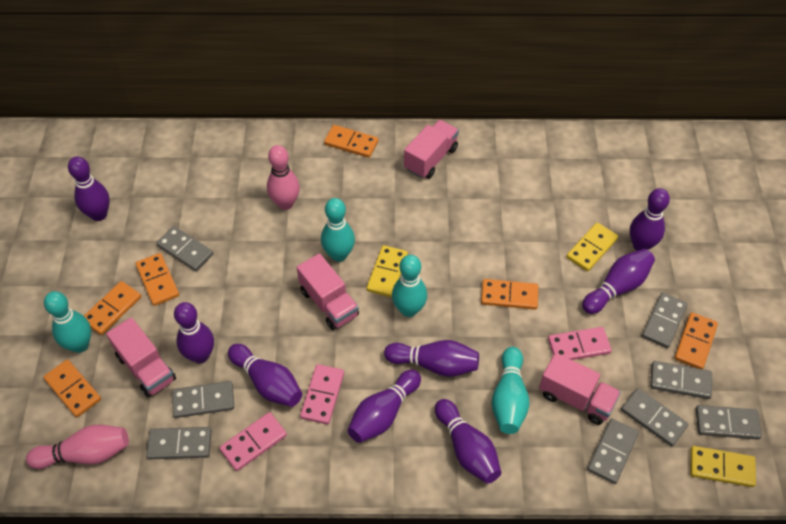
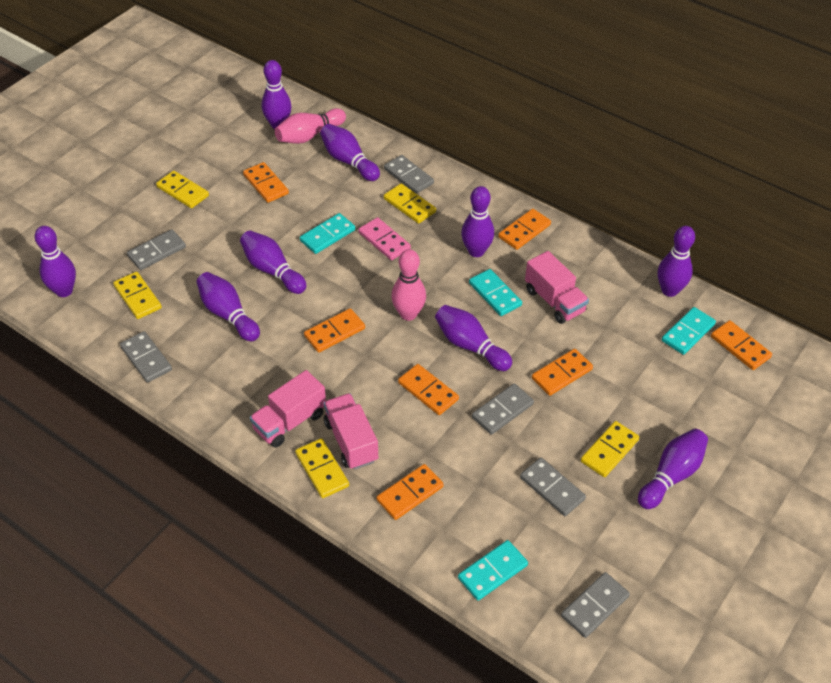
grey domino: [146,427,212,459] [156,226,213,271] [172,381,234,418] [587,418,639,484] [621,388,689,446] [642,293,688,348] [650,361,712,399] [696,405,762,440] = 8 -> [120,331,172,383] [127,229,186,270] [384,155,434,194] [472,384,534,435] [520,458,586,516] [561,572,630,638] = 6
orange domino: [43,359,101,417] [84,281,141,335] [135,253,179,306] [324,125,378,158] [481,279,538,310] [675,312,718,369] = 6 -> [243,162,289,203] [304,308,365,353] [377,464,444,520] [398,364,459,415] [498,209,551,250] [532,349,593,396] [711,320,772,370] = 7
pink domino: [220,412,287,471] [300,364,344,424] [548,327,612,360] = 3 -> [358,217,411,260] = 1
pink truck: [106,318,176,397] [297,253,359,330] [404,120,459,179] [539,353,621,425] = 4 -> [250,370,326,448] [324,393,378,470] [525,251,589,324] = 3
purple bowling pin: [68,156,110,221] [174,302,214,363] [228,344,302,407] [347,370,421,443] [384,340,479,377] [435,399,501,484] [582,249,655,314] [630,188,670,251] = 8 -> [35,226,76,297] [196,272,260,341] [240,230,307,294] [261,60,292,129] [320,124,380,181] [435,305,512,371] [461,186,494,257] [638,429,708,509] [658,226,695,297] = 9
turquoise bowling pin: [44,291,91,353] [321,198,355,262] [392,255,427,317] [491,347,530,434] = 4 -> none = 0
turquoise domino: none = 0 -> [300,213,355,254] [458,540,528,601] [469,269,522,316] [662,307,716,355] = 4
yellow domino: [367,245,408,297] [566,222,618,271] [690,446,756,487] = 3 -> [113,272,162,319] [156,171,209,208] [295,438,349,498] [384,184,436,224] [581,421,639,477] = 5

